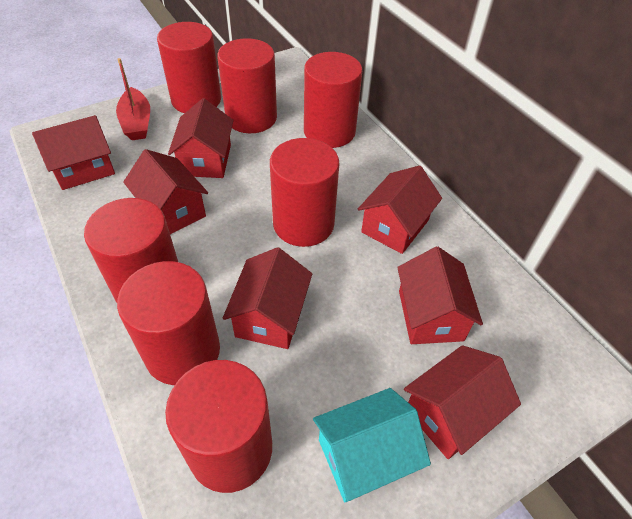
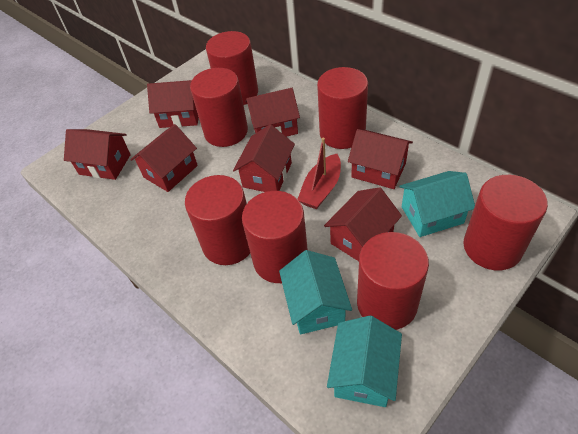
turquoise house: [313,388,431,502] = 1 -> [279,250,352,334] [327,316,402,407] [399,171,475,237] = 3

